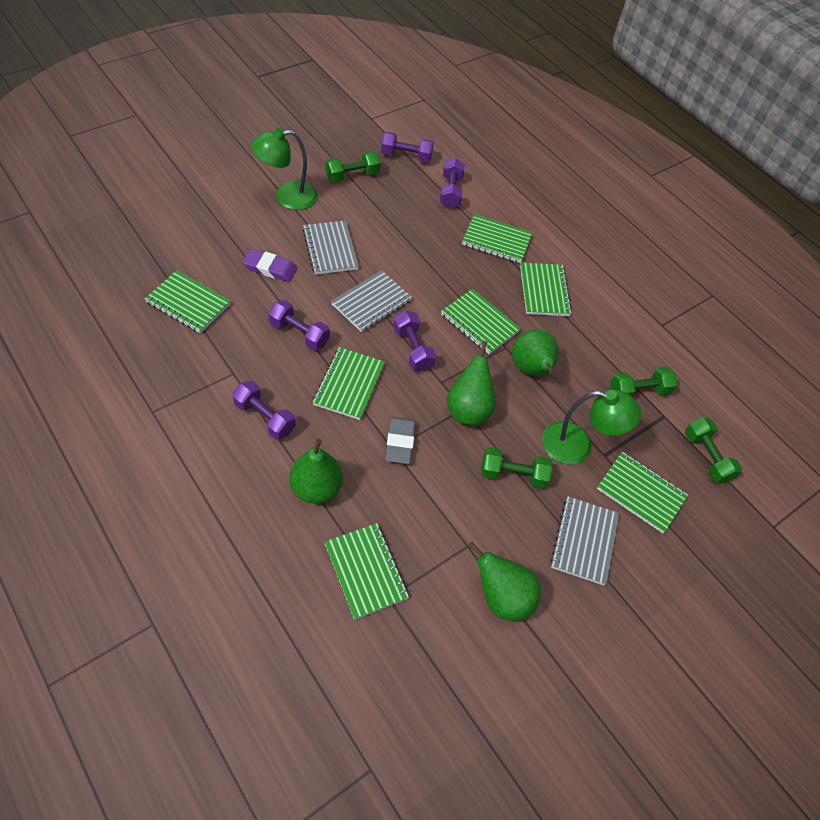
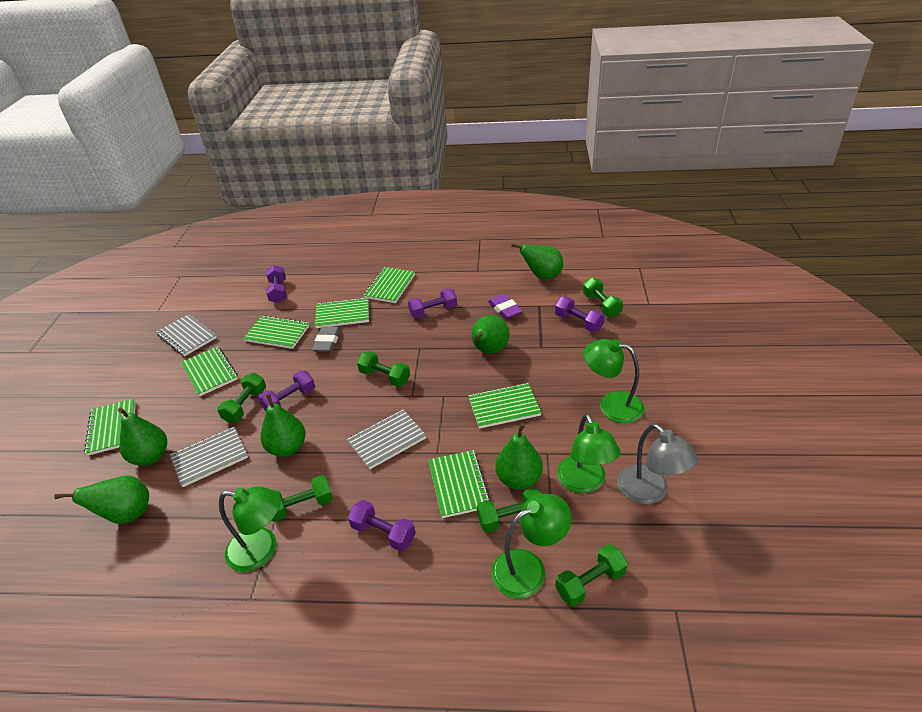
green dumbbell: [326,151,380,182] [481,447,553,488] [610,366,677,397] [685,417,742,483] = 4 -> [217,373,266,423] [271,475,333,522] [357,351,410,387] [477,488,542,533] [555,544,628,607] [583,278,623,318] = 6
green lamp: [251,128,318,210] [542,389,641,465] = 2 -> [219,486,281,572] [491,494,571,598] [557,414,621,493] [583,339,644,423] = 4
green pear: [289,439,343,504] [447,341,496,426] [468,542,541,621] [512,329,559,376] = 4 -> [54,475,149,524] [118,407,167,466] [260,393,306,457] [471,315,510,353] [496,423,543,490] [511,243,563,279] = 6
grey lamp: none = 0 -> [617,424,698,504] = 1

